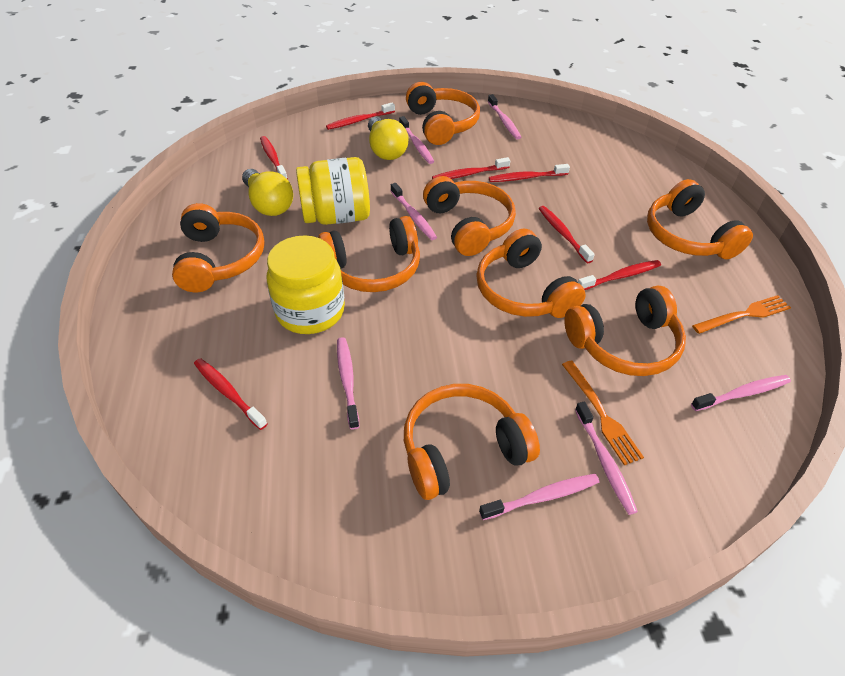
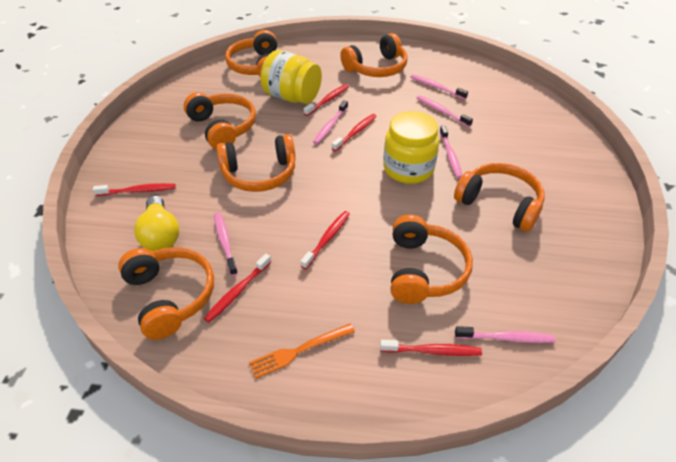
orange fork: [562,361,644,465] [692,295,791,334] = 2 -> [249,324,355,379] = 1
orange headphones: [172,203,265,292] [318,216,420,292] [404,384,540,500] [406,82,480,145] [423,176,516,256] [476,229,586,318] [564,285,686,376] [647,179,753,259] = 8 -> [118,247,214,340] [184,92,256,149] [216,134,296,192] [225,30,277,76] [340,33,407,77] [391,215,473,304] [454,163,545,232] = 7
pink toothbrush: [337,337,359,430] [391,183,437,240] [399,116,435,164] [479,474,599,520] [488,94,521,140] [575,402,638,515] [691,375,791,411] = 7 -> [214,212,238,276] [313,100,348,144] [410,74,468,99] [417,95,473,127] [439,126,462,178] [455,326,556,343] = 6
red toothbrush: [194,358,268,430] [260,136,288,180] [326,102,395,130] [432,157,510,179] [489,164,570,182] [539,206,595,263] [578,260,661,290] = 7 -> [93,183,176,196] [204,254,271,323] [300,211,350,269] [304,84,349,116] [332,114,377,151] [380,340,482,356] = 6
yellow light bulb: [242,169,293,216] [368,117,408,160] = 2 -> [134,196,179,251] = 1

